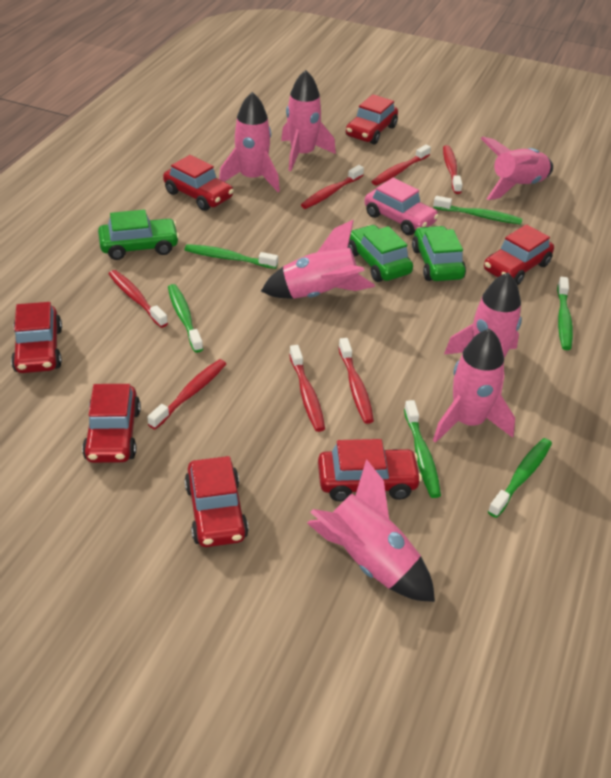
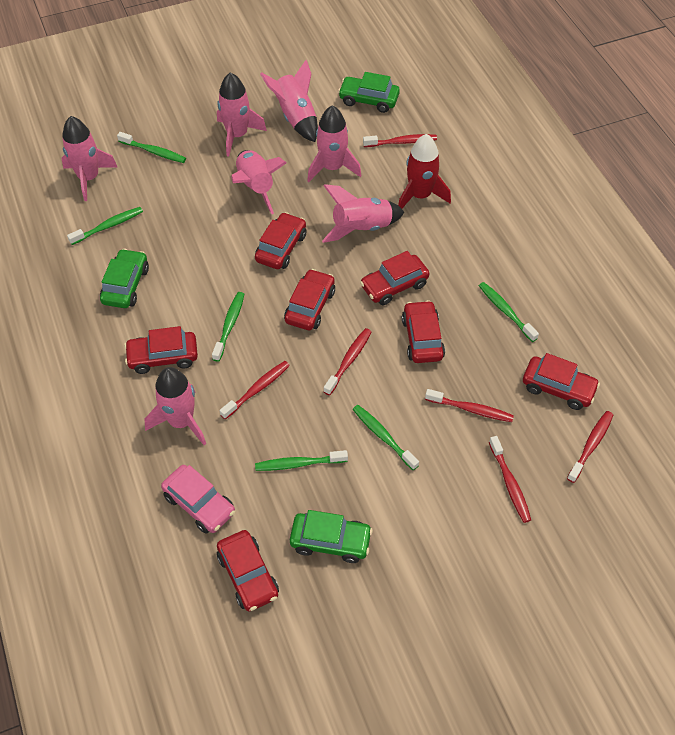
red rocket: none = 0 -> [398,134,451,209] = 1
red toothbrush: [108,270,168,328] [147,359,226,429] [289,345,325,432] [301,165,364,209] [338,338,374,424] [372,145,431,186] [443,145,463,194] = 7 -> [219,361,290,419] [324,328,372,395] [363,134,437,147] [425,389,514,422] [489,436,531,523] [567,411,613,483] = 6

